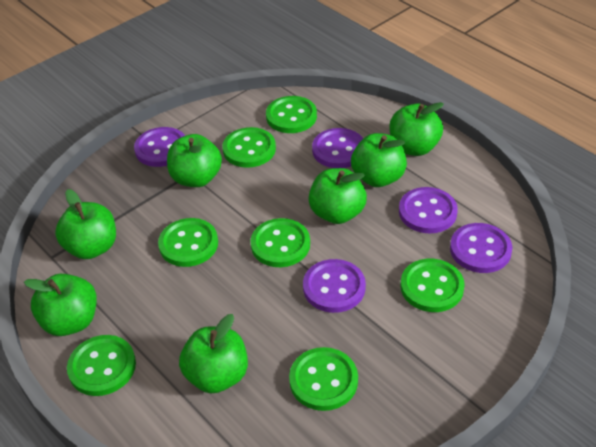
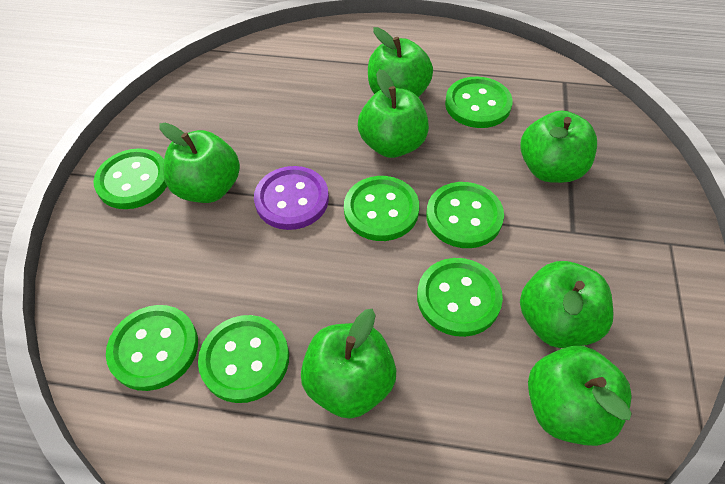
purple button: [134,127,185,167] [303,259,366,313] [312,128,363,168] [399,187,458,233] [450,223,512,273] = 5 -> [254,166,329,230] = 1

